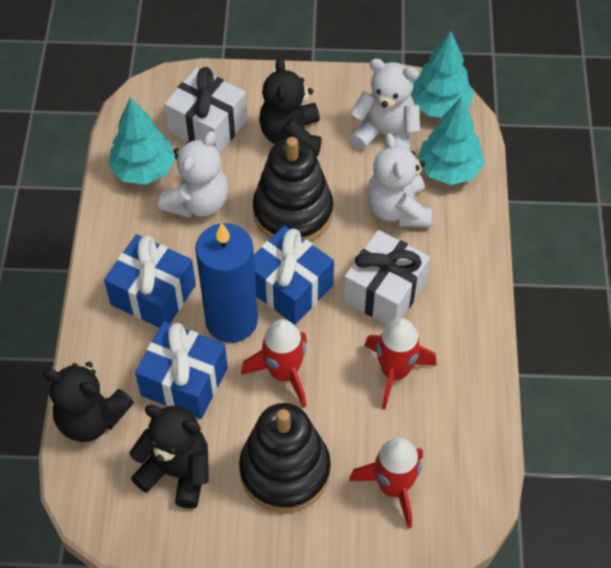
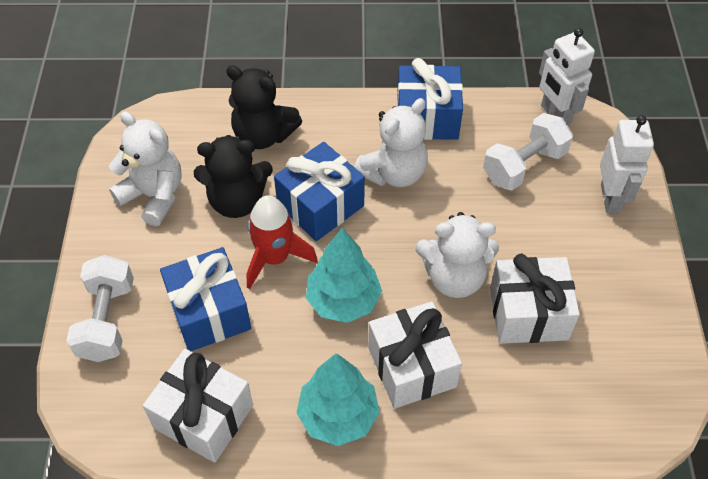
black stacking toy: [239,403,331,513] [253,137,333,241] = 2 -> none = 0
black teddy bear: [43,362,134,442] [129,405,209,509] [259,58,322,156] = 3 -> [194,135,273,218] [226,65,302,149] = 2
blue candle: [195,223,258,343] = 1 -> none = 0
red rocket: [241,319,307,408] [349,437,423,529] [364,318,437,409] = 3 -> [247,195,318,289] = 1
turquoise tree: [109,97,175,185] [411,31,474,117] [418,97,485,185] = 3 -> [297,353,380,446] [306,228,382,323] = 2
white dumbbell: none = 0 -> [66,255,134,362] [483,113,573,191] = 2
white gift: [164,67,247,154] [343,230,430,324] = 2 -> [143,349,253,463] [368,301,462,409] [490,254,580,344] = 3
white robot: none = 0 -> [539,28,595,125] [600,115,654,213] = 2

